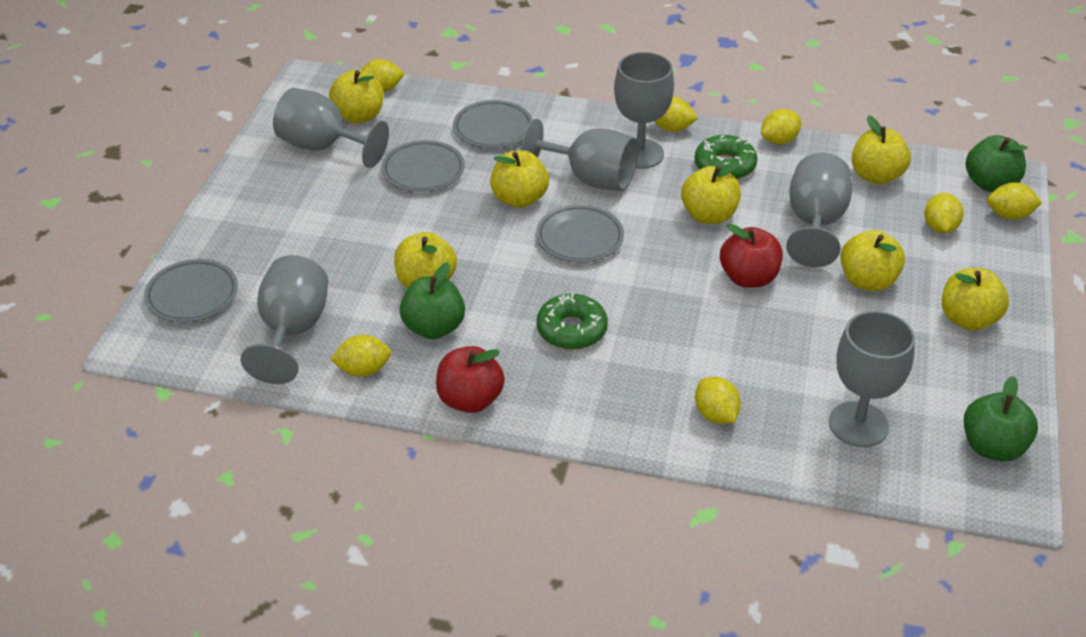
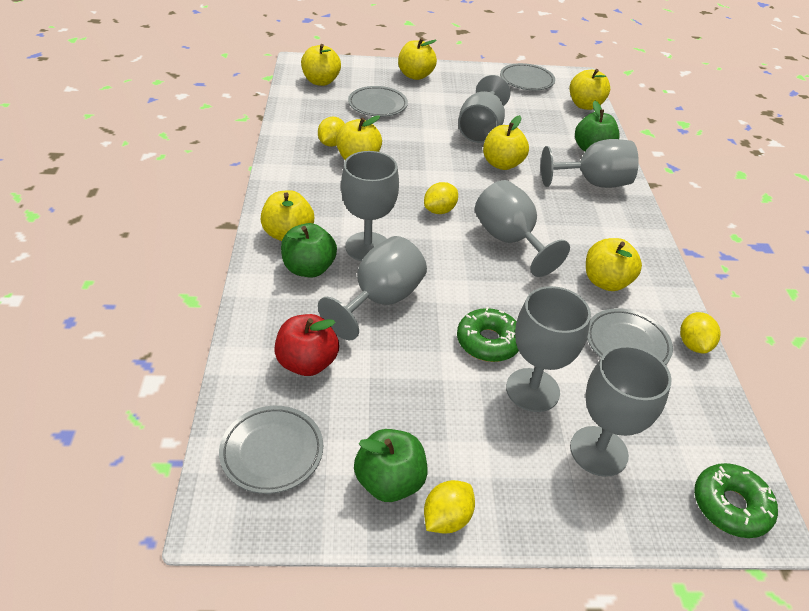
grey goblet: [240,255,328,384] [273,88,389,168] [521,118,638,191] [614,52,674,169] [786,153,852,267] [829,311,915,447] = 6 -> [318,236,427,340] [341,151,399,261] [458,75,511,143] [475,180,570,277] [506,286,591,412] [541,139,639,188] [570,345,672,477] = 7
red apple: [436,346,505,413] [720,224,783,288] = 2 -> [274,314,339,376] = 1
yellow lemon: [330,335,391,377] [361,59,405,93] [654,97,698,132] [695,377,741,424] [761,109,801,145] [924,193,964,234] [987,182,1042,220] = 7 -> [318,117,345,147] [424,182,458,214] [424,480,475,534] [680,312,721,353] = 4

